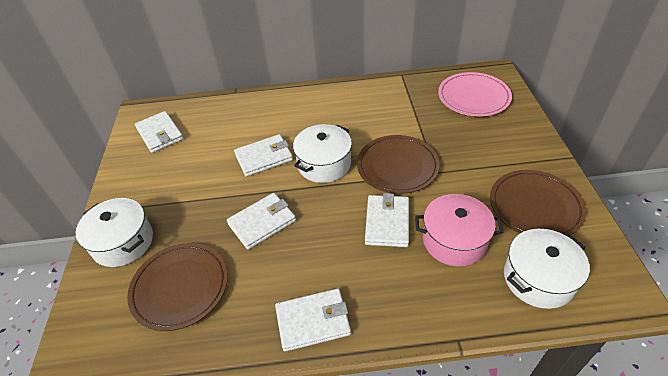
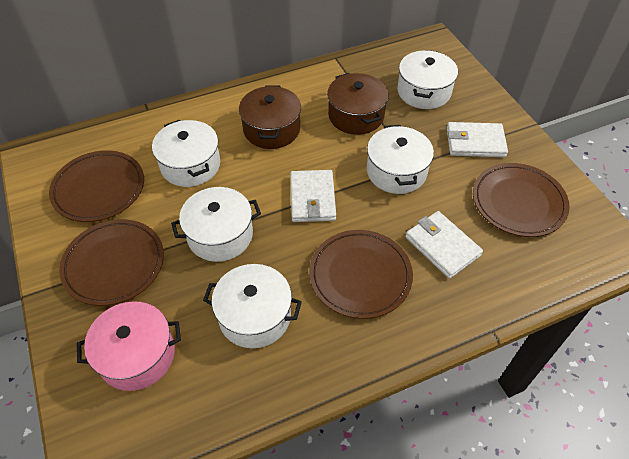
brown plate: [127,243,228,331] [357,135,440,194] [490,170,586,236] = 3 -> [49,150,144,222] [59,219,164,306] [309,230,413,319] [473,163,570,237] = 4
brown pot: none = 0 -> [239,85,301,149] [327,73,389,135] = 2
pink plate: [438,72,512,117] = 1 -> none = 0
white pot: [76,198,153,267] [293,124,352,183] [504,229,590,309] = 3 -> [152,120,220,187] [171,187,261,262] [203,264,302,348] [367,125,434,194] [397,50,458,109] = 5
white wallet: [135,111,184,153] [227,193,296,250] [234,134,293,177] [275,288,351,352] [365,193,409,247] = 5 -> [290,170,336,222] [405,211,483,279] [447,122,508,157] = 3

